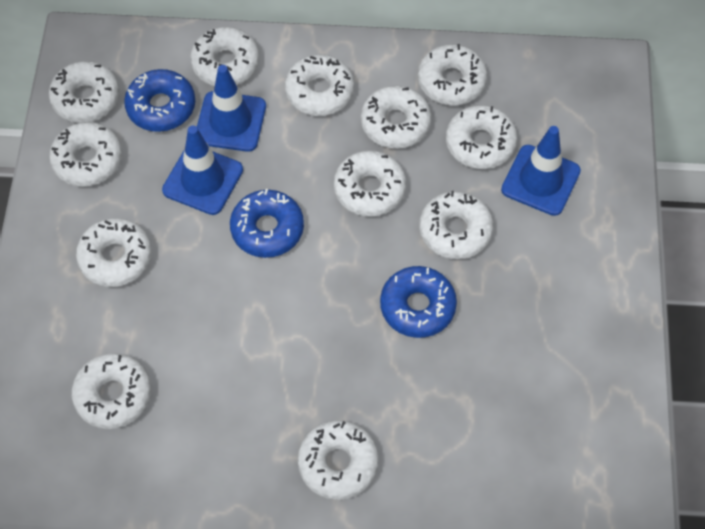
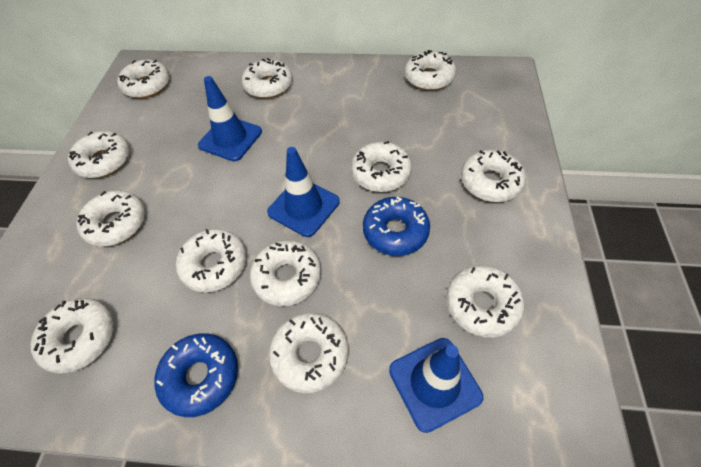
blue donut: [124,69,195,132] [230,189,304,258] [380,266,457,338] = 3 -> [154,333,238,417] [363,197,430,256] = 2

